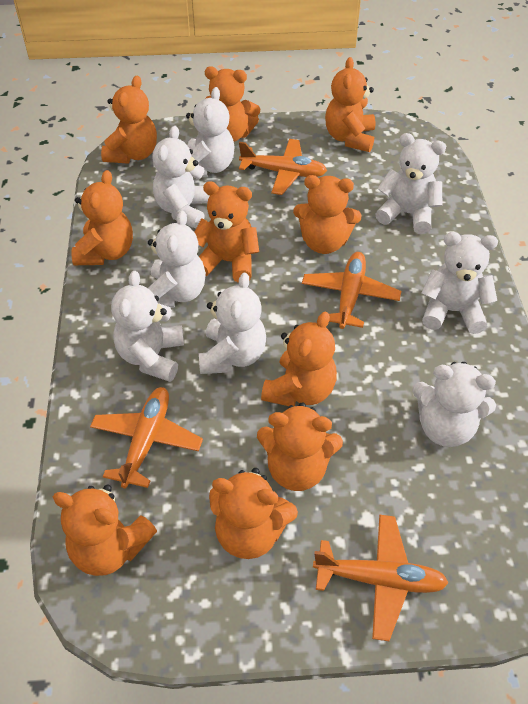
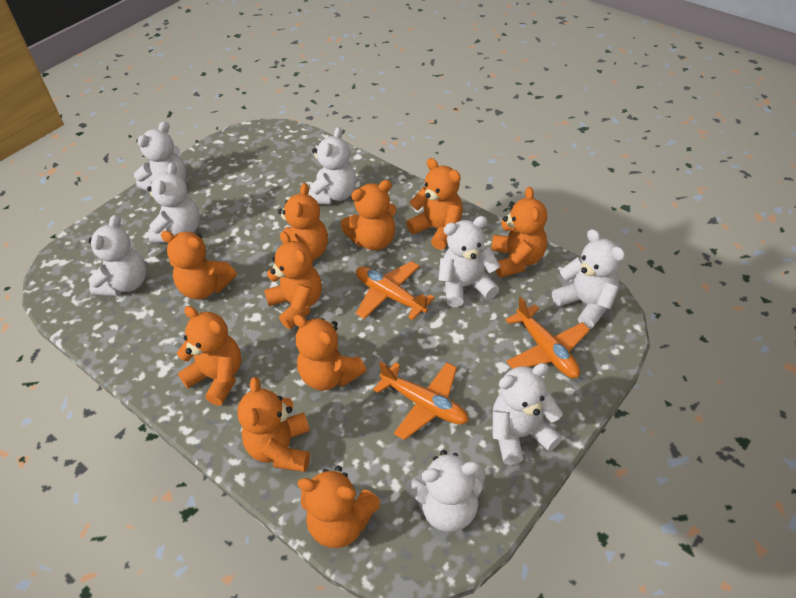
orange plane: [90,387,203,488] [239,139,327,195] [302,252,401,329] [313,515,449,641] = 4 -> [356,261,435,320] [373,361,469,440] [506,297,590,378] = 3

